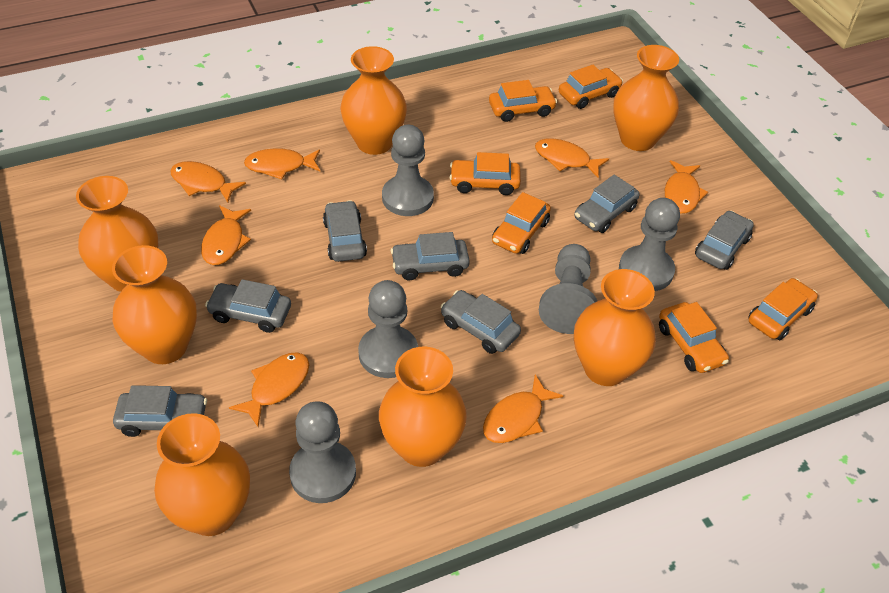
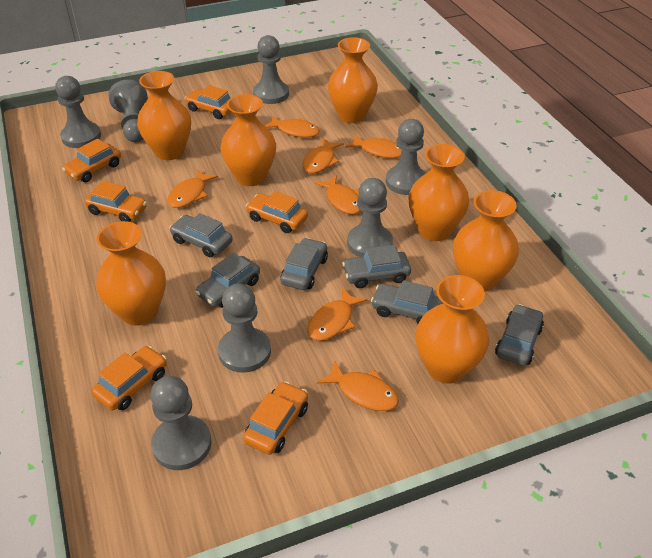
grey car: [113,385,207,437] [205,279,291,333] [323,200,367,262] [391,232,470,280] [441,290,521,354] [574,175,639,233] [695,211,754,270] = 7 -> [169,213,233,257] [195,252,260,308] [280,238,328,290] [342,245,411,288] [371,280,443,324] [495,304,544,366] = 6
grey pawn: [289,401,356,503] [358,280,418,378] [382,125,434,216] [539,244,597,334] [619,198,680,291] = 5 -> [55,76,101,148] [109,80,148,142] [151,376,211,470] [218,284,271,373] [253,35,289,104] [347,178,393,257] [386,119,426,195] = 7

